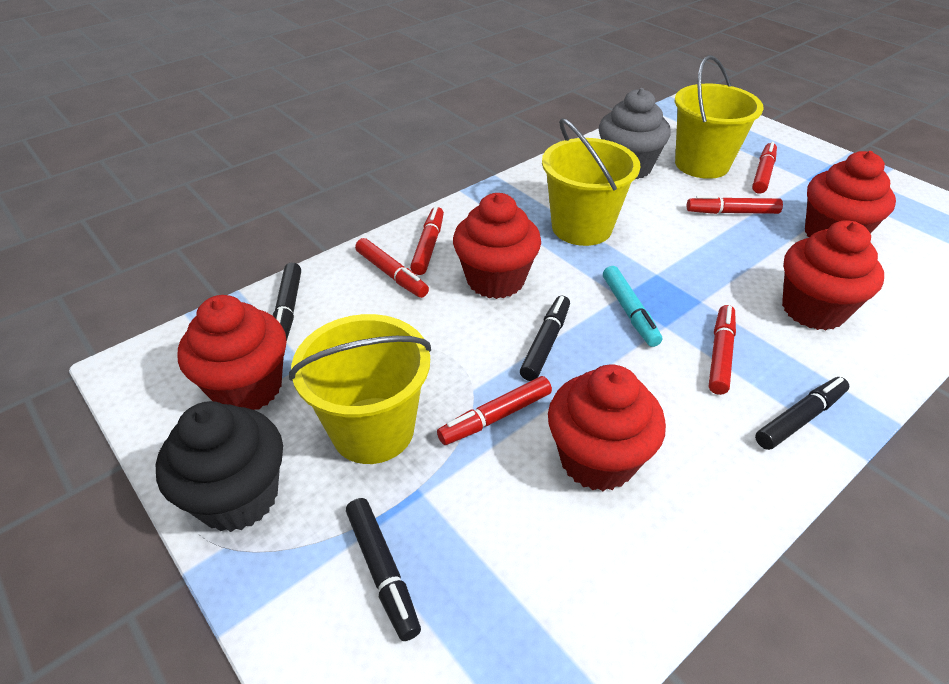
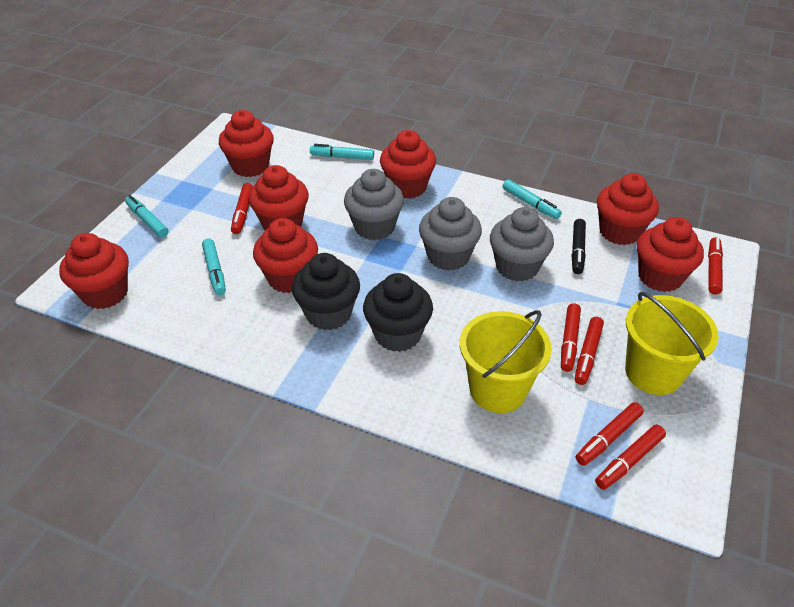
black cupcake: [156,401,283,532] = 1 -> [292,253,360,330] [363,273,433,352] = 2
black marker: [273,262,301,341] [346,498,421,641] [520,296,570,381] [755,377,849,450] = 4 -> [571,219,586,274] = 1
grey cupcake: [599,88,671,179] = 1 -> [344,169,404,240] [419,197,482,271] [490,207,554,282] = 3
red cupcake: [178,295,286,410] [453,193,541,299] [548,365,666,491] [782,220,884,330] [805,151,896,237] = 5 -> [59,233,129,309] [219,110,274,177] [248,165,309,230] [253,218,318,293] [380,130,436,199] [597,173,659,245] [637,217,704,292] = 7
turquoise marker: [603,266,662,347] = 1 -> [125,195,169,238] [202,239,226,295] [310,144,374,160] [503,179,562,219] = 4
yellow bucket: [289,314,431,464] [542,118,640,246] [675,55,764,179] = 3 -> [460,310,552,413] [625,292,719,395] = 2

